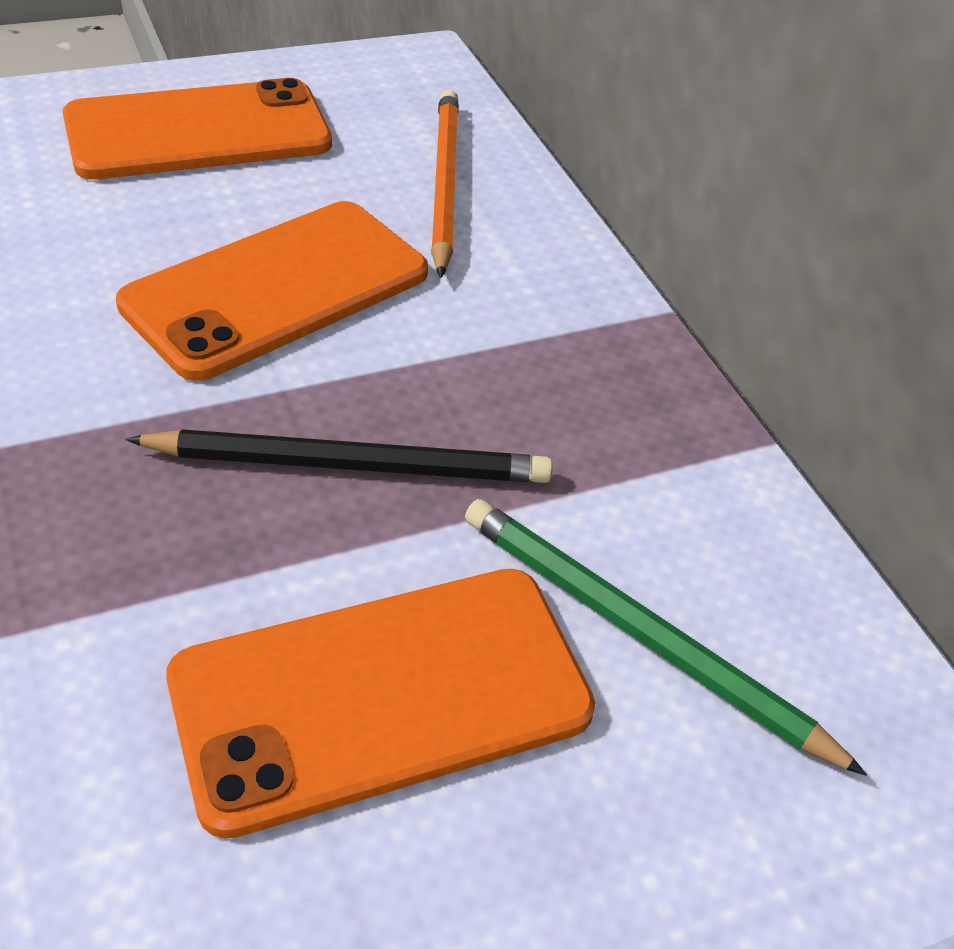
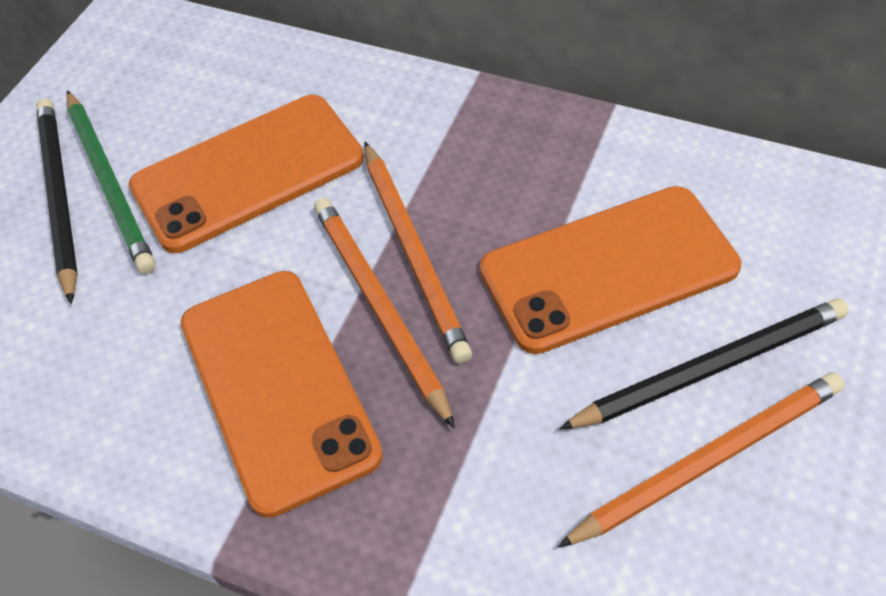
black pencil: [125,429,553,483] = 1 -> [36,99,78,304] [559,298,849,429] = 2
orange pencil: [431,90,459,278] = 1 -> [314,198,455,429] [364,142,472,364] [558,372,845,547] = 3

